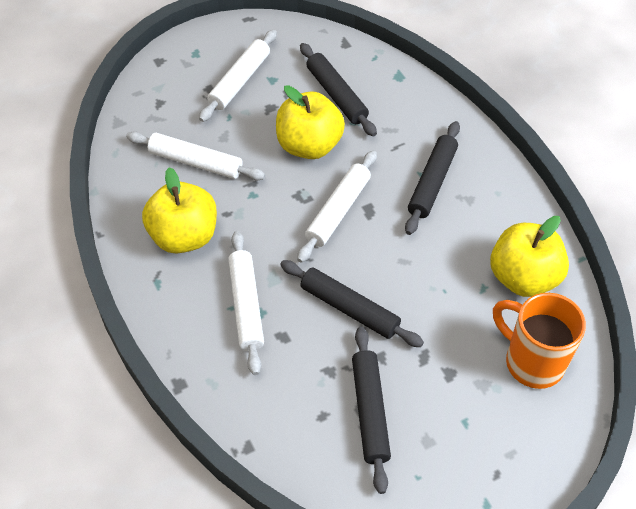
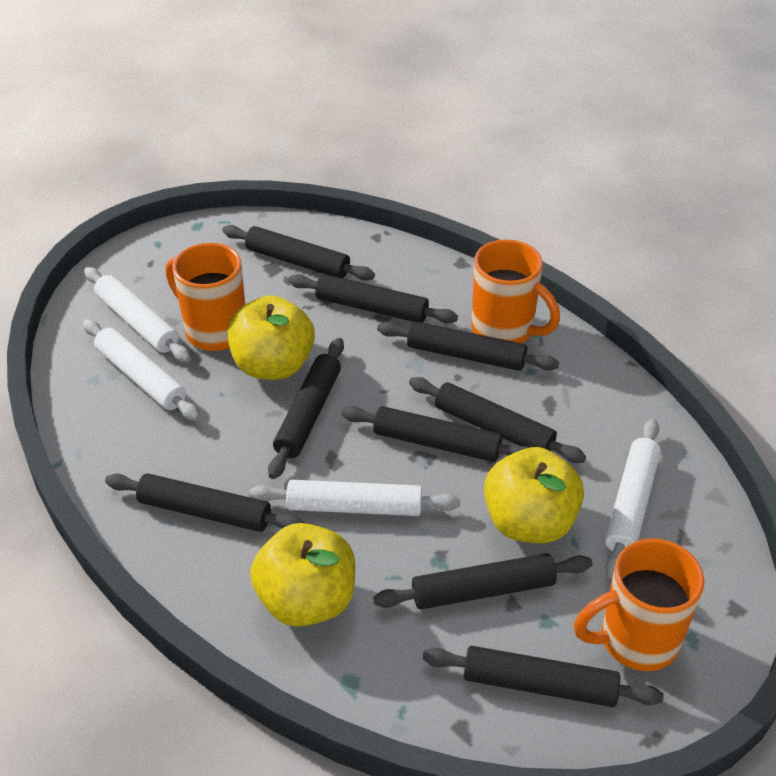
black rolling pin: [280,260,424,347] [300,43,377,136] [352,327,391,494] [405,121,460,235] = 4 -> [105,473,304,532] [222,225,375,280] [268,338,344,479] [288,274,458,323] [342,406,529,462] [373,553,592,609] [377,321,559,371] [409,377,586,463] [423,646,664,707] = 9
orange mug: [493,293,586,389] = 1 -> [165,243,245,351] [471,239,560,343] [574,538,705,671] = 3

